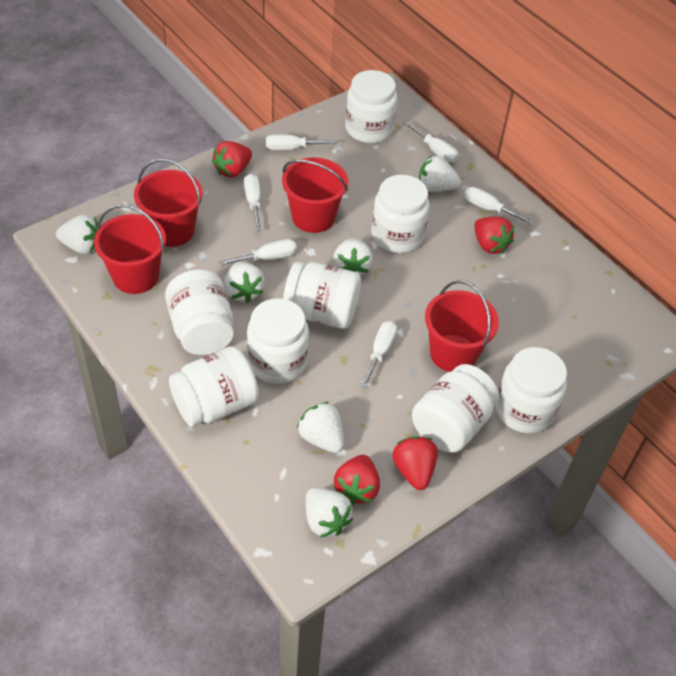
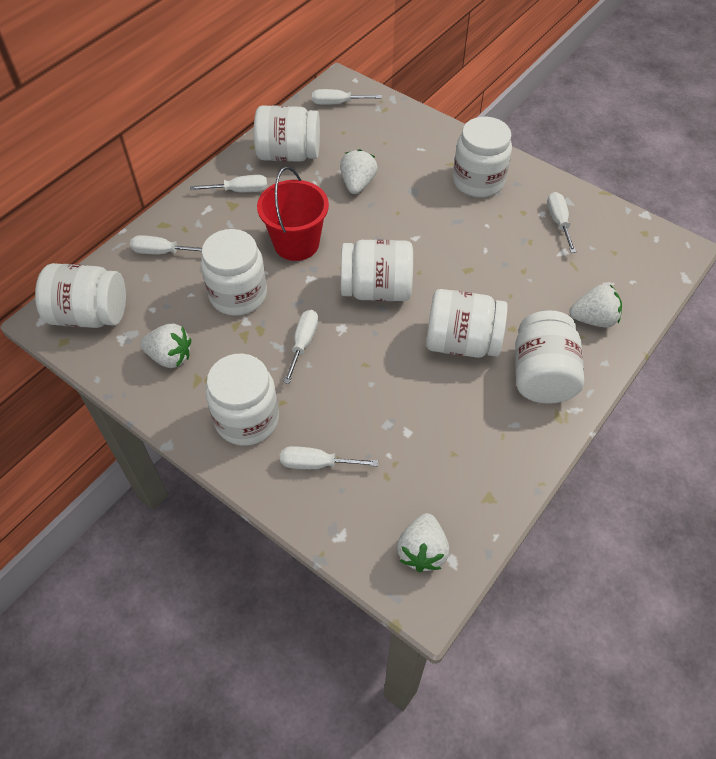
red bucket: [94,204,166,294] [134,158,203,247] [282,157,348,233] [425,280,499,372] = 4 -> [257,167,329,261] = 1
red strawberry: [212,141,252,178] [334,455,380,505] [392,436,438,490] [474,217,514,254] = 4 -> none = 0
white strawberry: [56,215,98,254] [224,262,265,303] [297,402,344,453] [306,488,353,538] [333,238,373,275] [419,156,461,192] = 6 -> [140,323,191,368] [340,149,378,194] [397,513,449,572] [569,284,622,328] = 4

